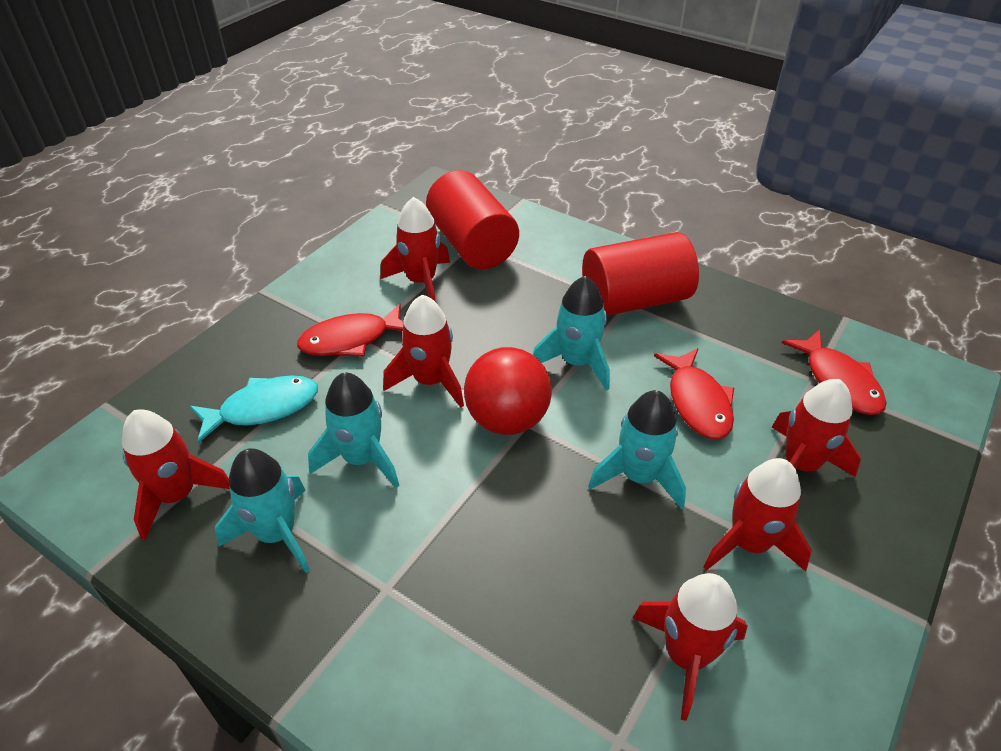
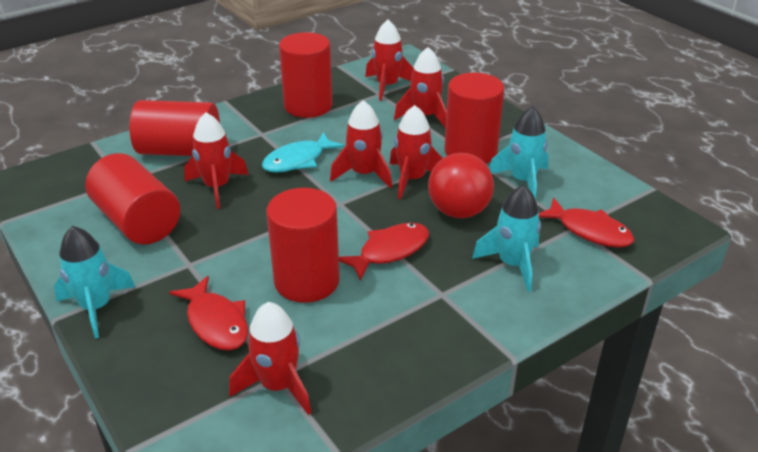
red cylinder: [426,170,519,269] [582,232,699,316] = 2 -> [85,153,180,244] [129,100,220,156] [266,188,340,303] [279,32,333,118] [444,73,504,163] = 5
turquoise rocket: [215,448,310,573] [308,373,399,488] [533,276,610,391] [588,390,686,509] = 4 -> [54,226,135,338] [472,185,541,292] [489,106,548,200] = 3

